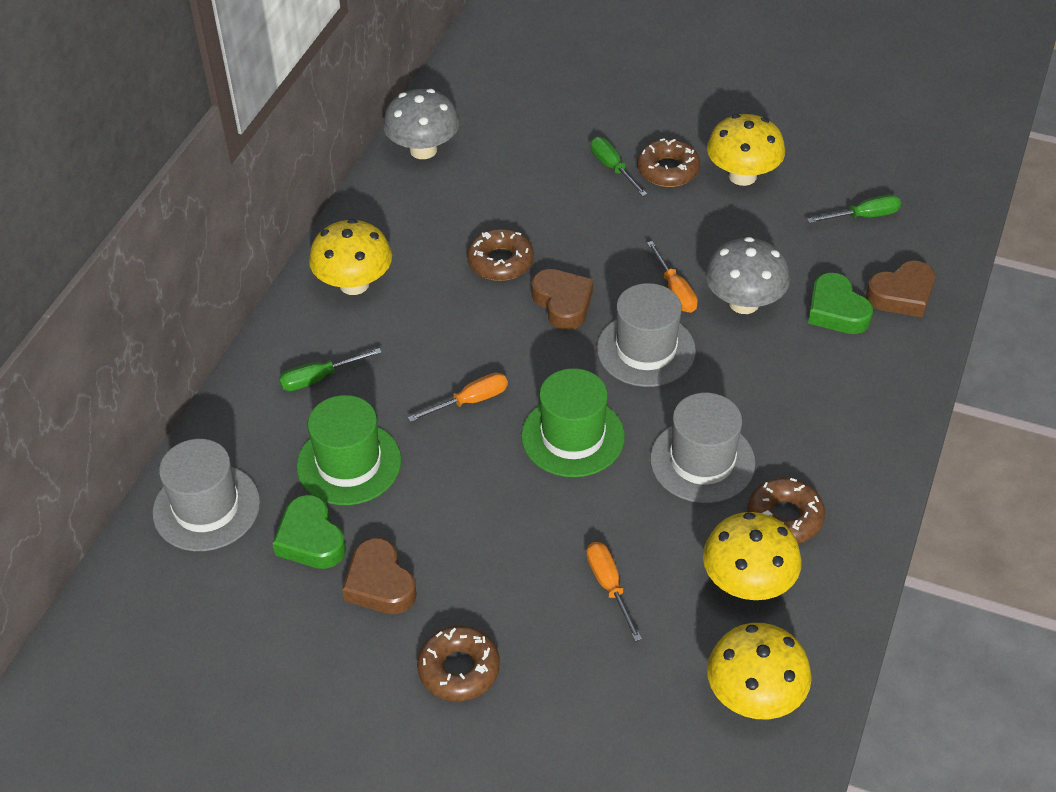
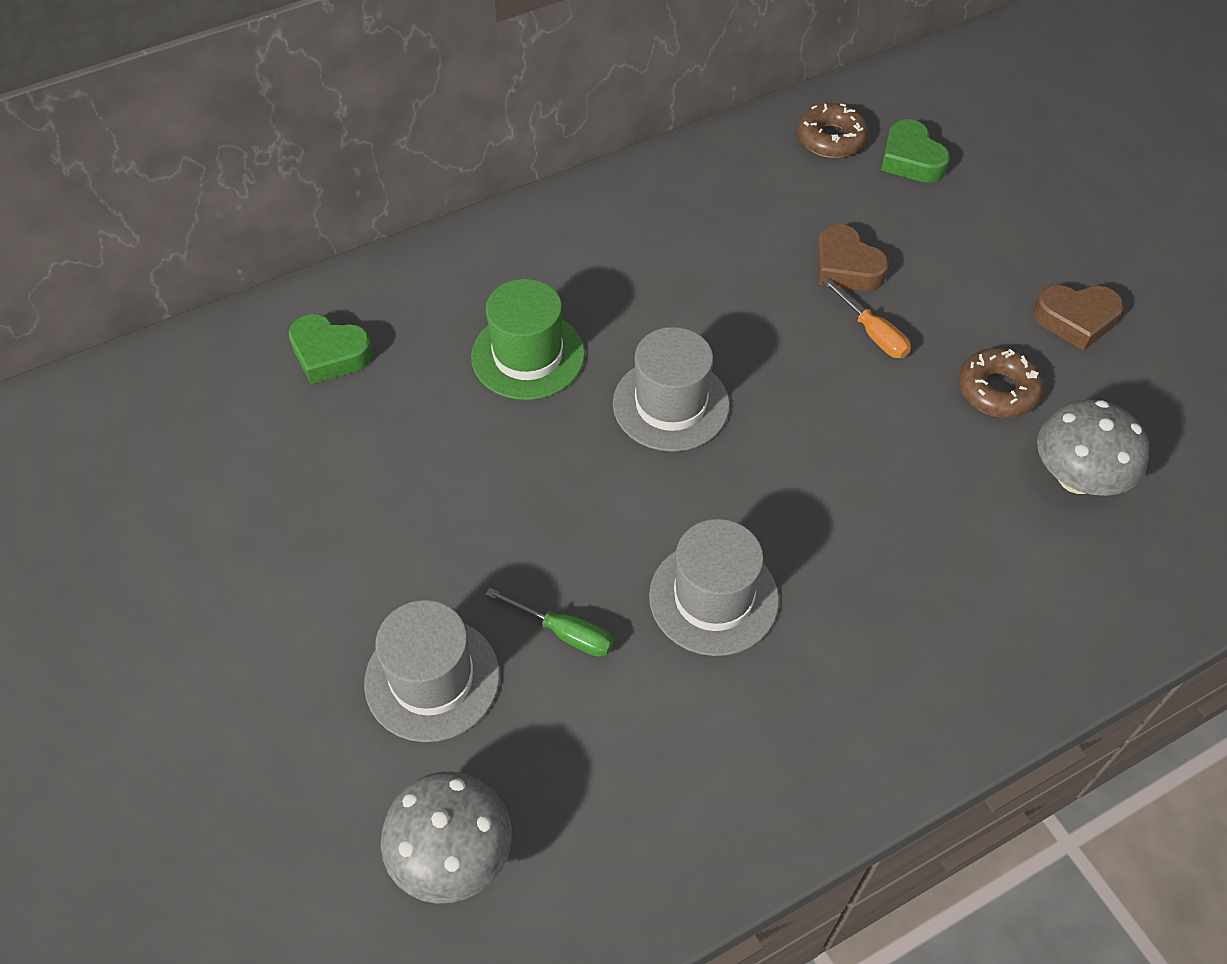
brown donut: [417,626,500,701] [467,229,534,281] [637,138,700,187] [747,478,825,543] = 4 -> [797,103,869,158] [959,348,1043,418] = 2
brown heart: [342,538,417,614] [531,269,593,330] [866,261,935,318] = 3 -> [816,224,889,291] [1033,285,1123,351] = 2
green hat: [296,395,401,505] [521,368,625,477] = 2 -> [471,279,585,400] = 1
green screwdriver: [279,348,382,391] [590,137,647,197] [807,195,901,223] = 3 -> [485,588,614,657] = 1
orange screwdriver: [408,373,508,422] [586,542,642,642] [647,241,698,313] = 3 -> [823,279,911,358] = 1
yellow mushroom: [309,219,392,295] [703,512,802,600] [707,114,785,186] [707,623,812,719] = 4 -> none = 0

